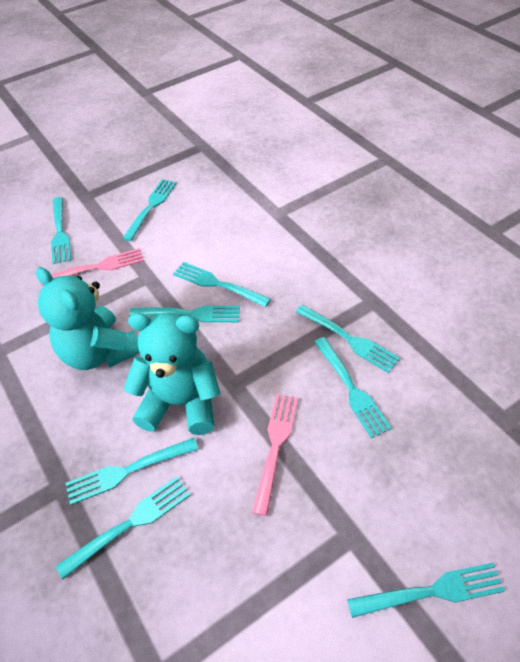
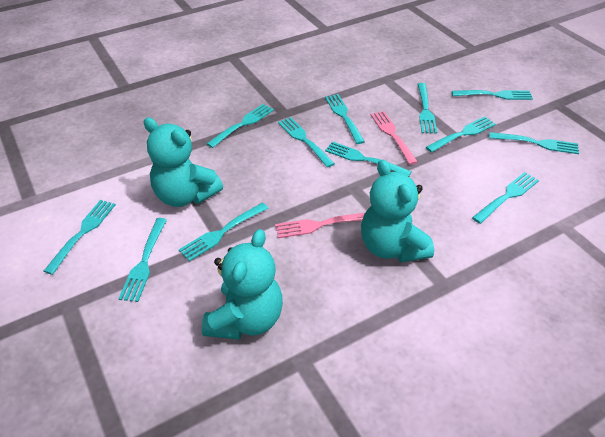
turquoise fork: [51,197,71,264] [56,477,191,579] [66,438,199,505] [122,179,177,241] [129,306,240,322] [173,262,271,307] [296,305,400,373] [314,337,392,438] [347,563,505,618] = 9 -> [44,200,116,275] [119,218,167,302] [179,202,268,261] [207,104,274,148] [278,117,335,168] [325,94,365,144] [325,141,412,176] [417,83,437,134] [426,117,496,152] [452,90,533,100] [472,172,539,224] [489,132,579,154] = 12
turquoise teddy bear: [36,267,140,370] [124,312,220,435] = 2 -> [143,118,223,207] [202,229,283,340] [361,160,434,262] = 3

